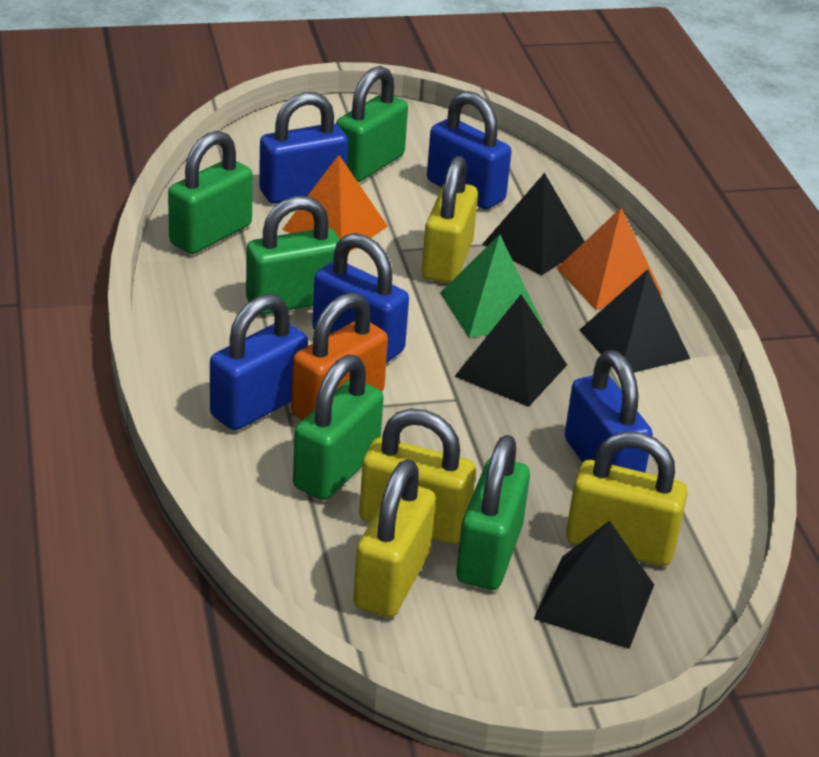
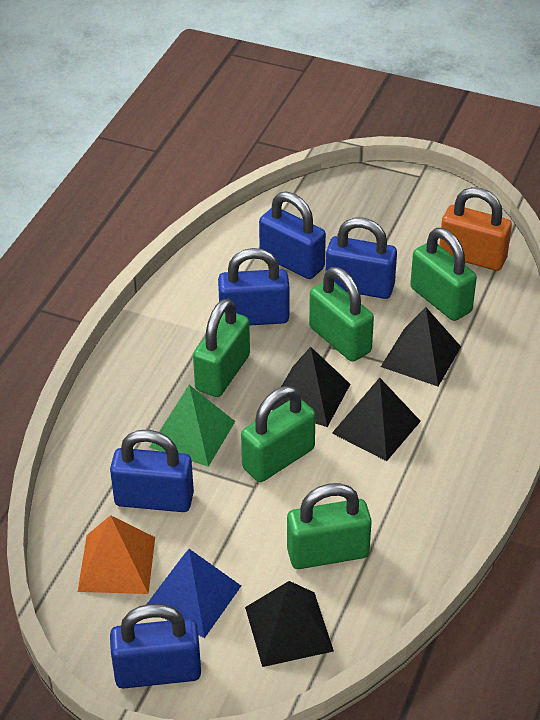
blue pyramid: none = 0 -> [146,549,241,638] = 1
orange pyramid: [282,155,388,252] [557,208,662,310] = 2 -> [78,515,155,594] = 1
yellow padlock: [353,459,436,617] [359,409,476,544] [422,156,478,283] [566,431,688,566] = 4 -> none = 0

